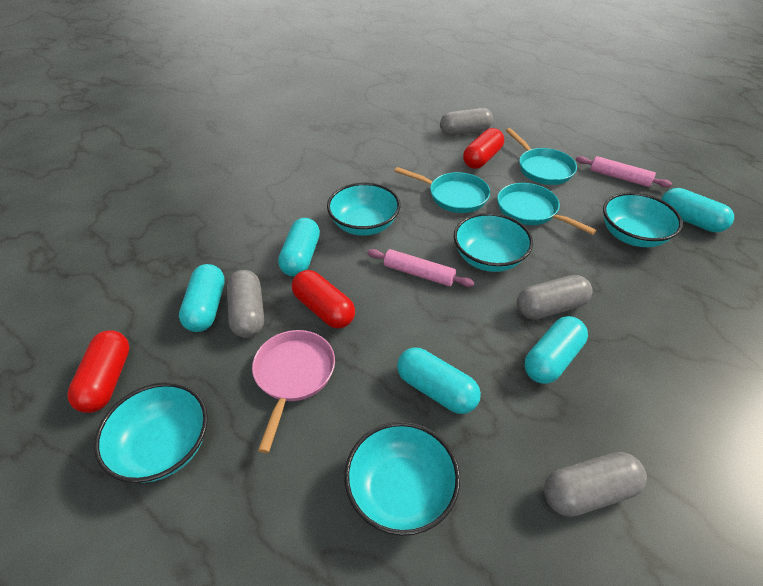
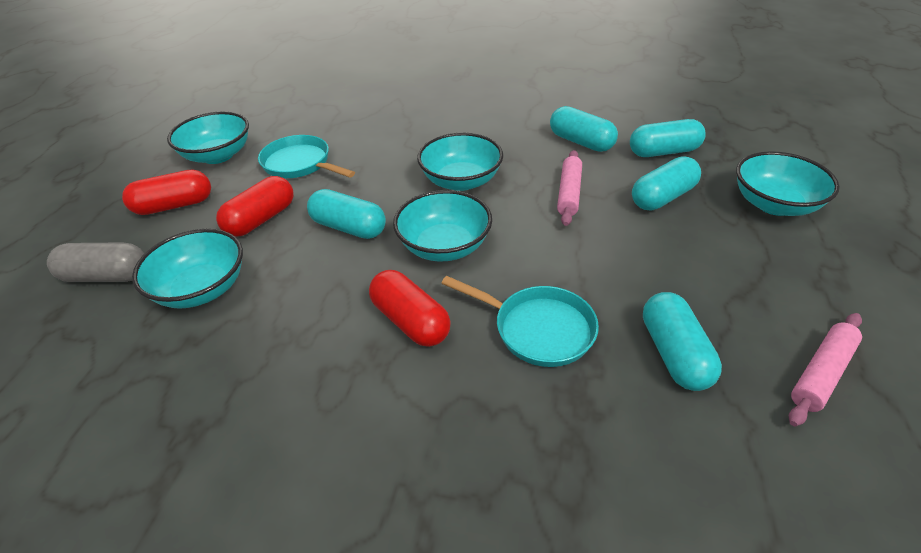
grey capsule: [227,270,264,338] [440,108,493,136] [517,275,592,319] [544,452,647,517] = 4 -> [47,242,144,282] = 1
pink pan: [252,330,335,453] = 1 -> none = 0
turquoise pan: [395,167,490,213] [497,183,596,235] [506,128,577,185] = 3 -> [258,135,355,178] [441,276,599,367] = 2

